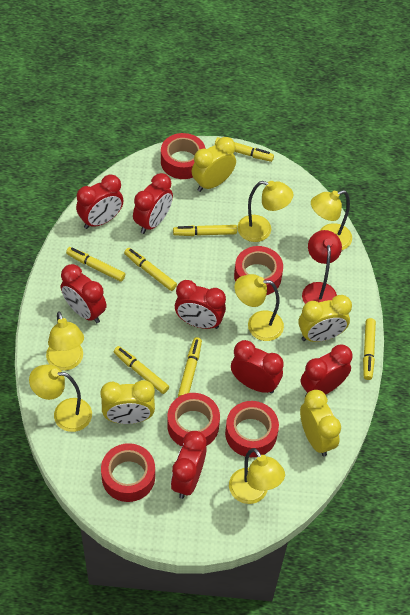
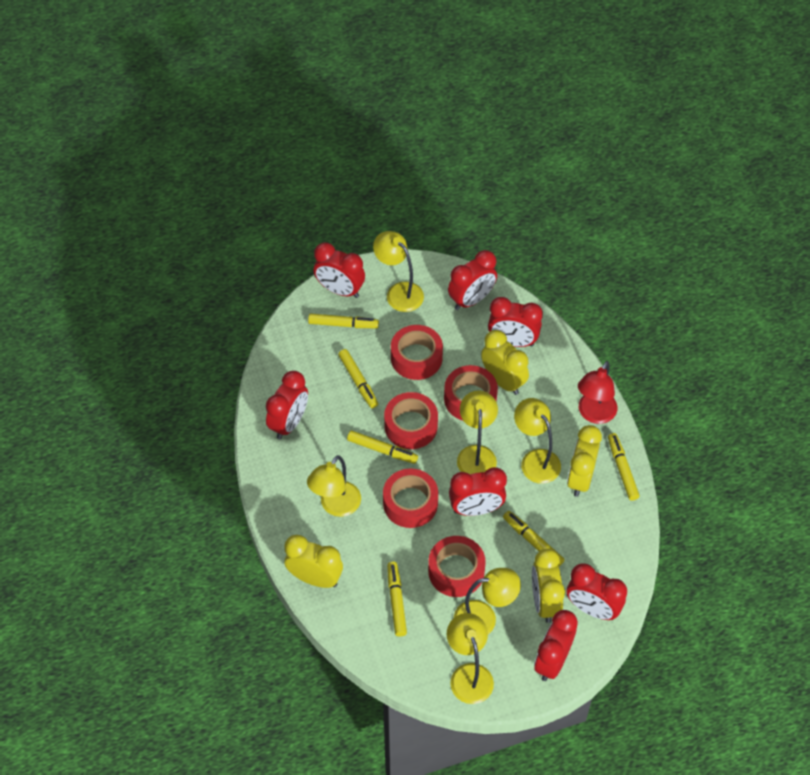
yellow marker: [66,247,125,282] [114,346,169,394] [124,248,177,291] [173,225,237,236] [178,337,202,397] [215,137,274,162] [363,318,376,380] = 7 -> [308,313,379,328] [338,349,378,408] [347,430,418,464] [387,561,407,637] [503,511,564,566] [608,433,640,501] = 6

